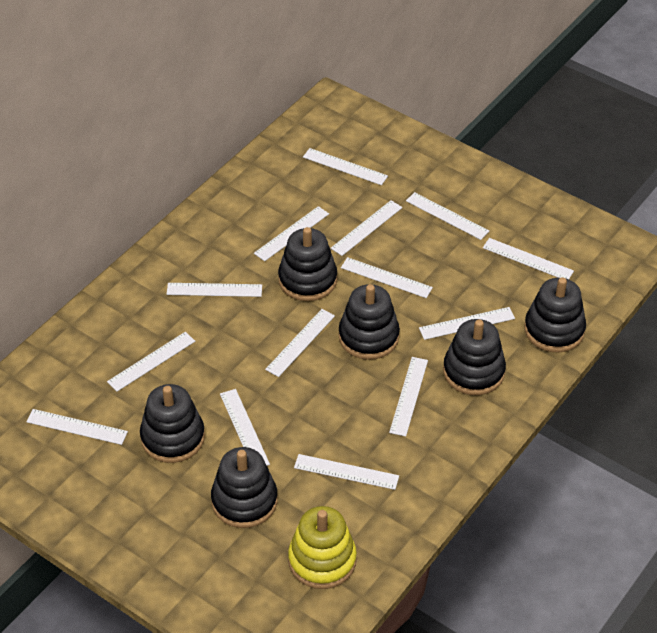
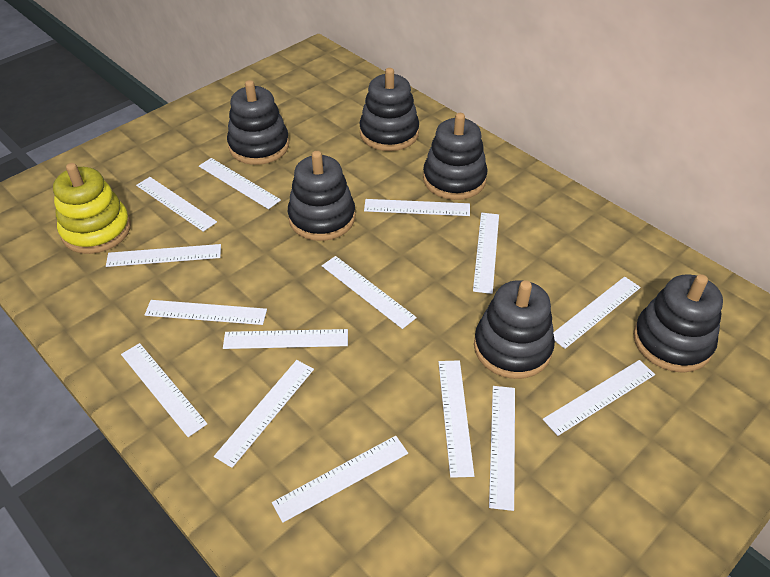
white ruler: [26,409,128,445] [107,332,195,391] [167,283,262,297] [220,389,270,466] [254,206,329,261] [265,309,335,377] [294,454,399,490] [303,148,388,185] [331,200,402,256] [341,257,433,298] [389,357,428,436] [406,192,489,240] [419,307,515,340] [483,238,574,279] = 14 -> [106,244,221,267] [121,343,207,437] [136,177,217,232] [145,300,267,325] [199,158,281,209] [214,360,314,468] [223,329,348,349] [272,436,408,523] [322,256,417,329] [364,199,470,216] [439,360,474,478] [473,213,499,294] [489,386,515,511] [543,360,655,436] [553,277,641,349] = 15

